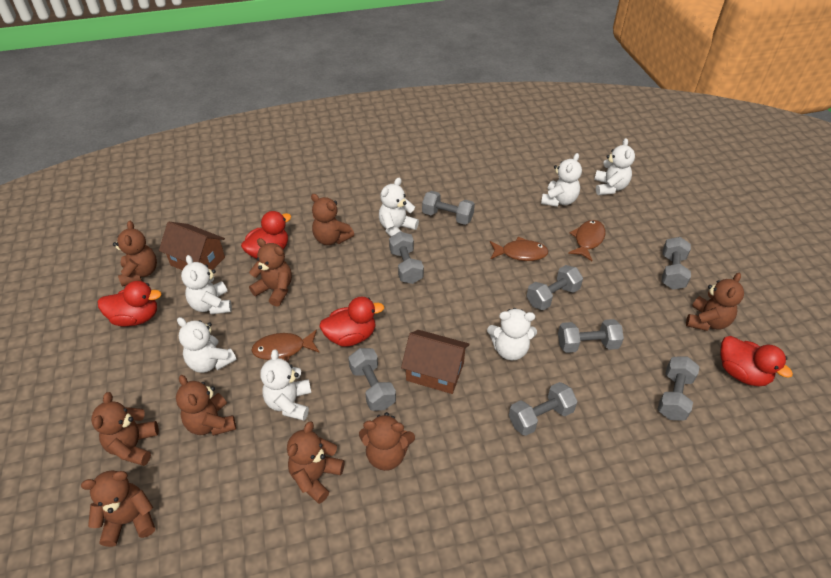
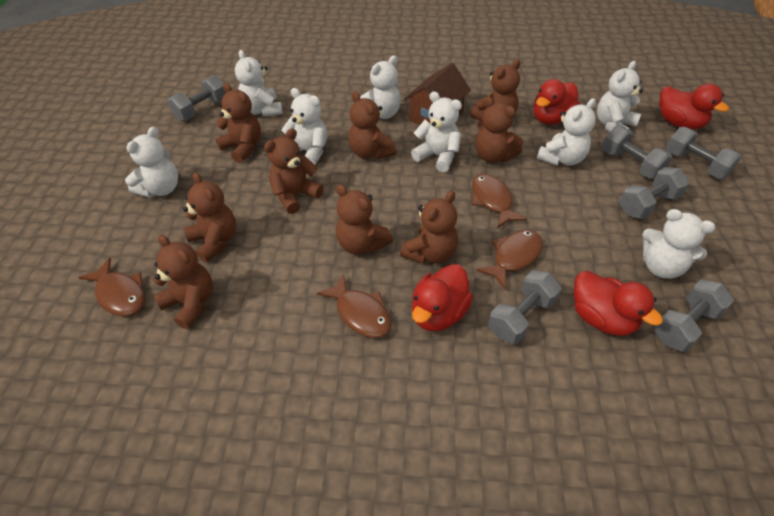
brown fish: [251,330,319,362] [490,237,549,261] [568,220,606,261] = 3 -> [78,258,145,316] [316,274,392,338] [472,174,527,228] [476,230,543,289] = 4
brown house: [159,222,225,270] [401,330,470,394] = 2 -> [404,63,471,125] = 1
grey dumbbell: [348,348,396,411] [389,232,424,284] [422,191,475,225] [509,382,578,436] [526,265,583,310] [558,319,624,353] [657,356,700,421] [662,237,691,290] = 8 -> [168,75,226,121] [488,270,562,344] [602,126,673,179] [619,167,689,219] [654,279,734,352] [666,127,741,179] = 6
white teddy bear: [177,317,237,373] [181,255,232,314] [260,349,311,421] [379,178,419,237] [487,308,537,360] [541,153,582,207] [594,138,635,195] = 7 -> [125,127,178,198] [235,50,283,116] [281,88,327,165] [360,55,401,119] [411,91,462,172] [537,98,596,166] [597,61,643,132] [642,209,715,279] = 8

